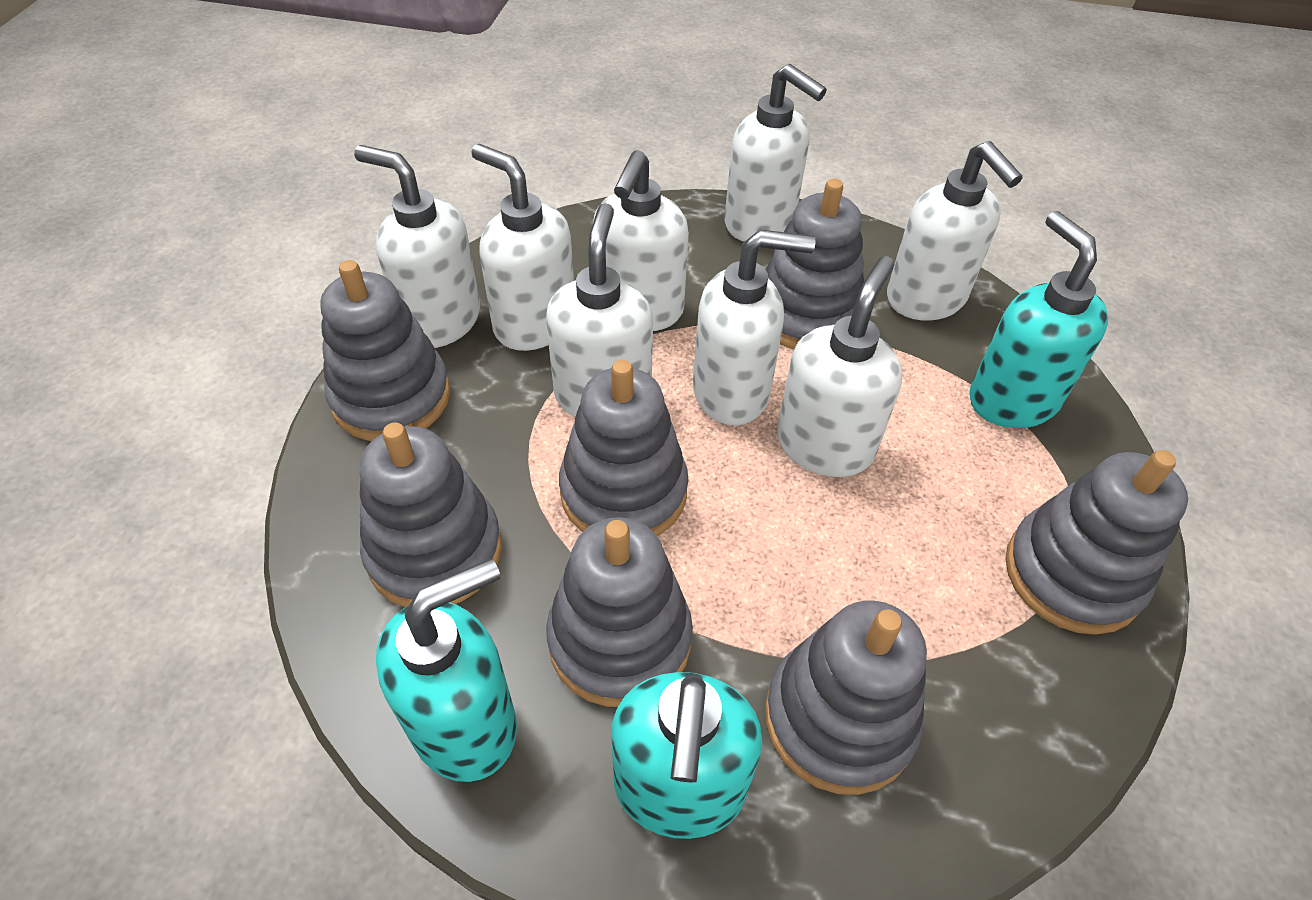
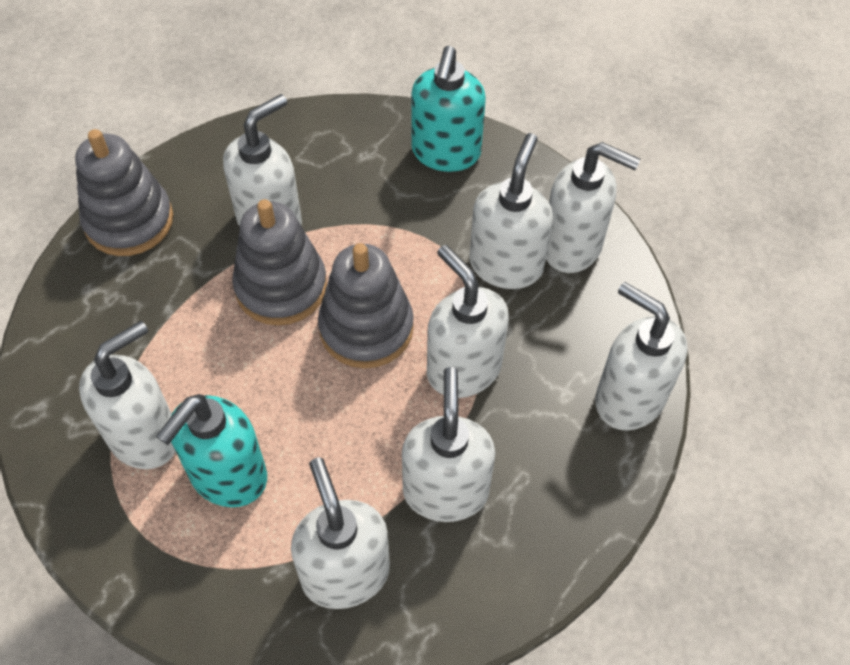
grey stacking toy: [321,260,450,441] [360,422,502,607] [546,517,693,707] [559,360,688,536] [765,601,927,795] [766,179,864,349] [1005,450,1188,635] = 7 -> [75,129,173,256] [232,199,327,326] [318,243,414,368] = 3
turquoise soap dispenser: [376,558,517,782] [611,672,762,839] [969,211,1108,428] = 3 -> [156,394,267,507] [411,46,486,172] = 2

